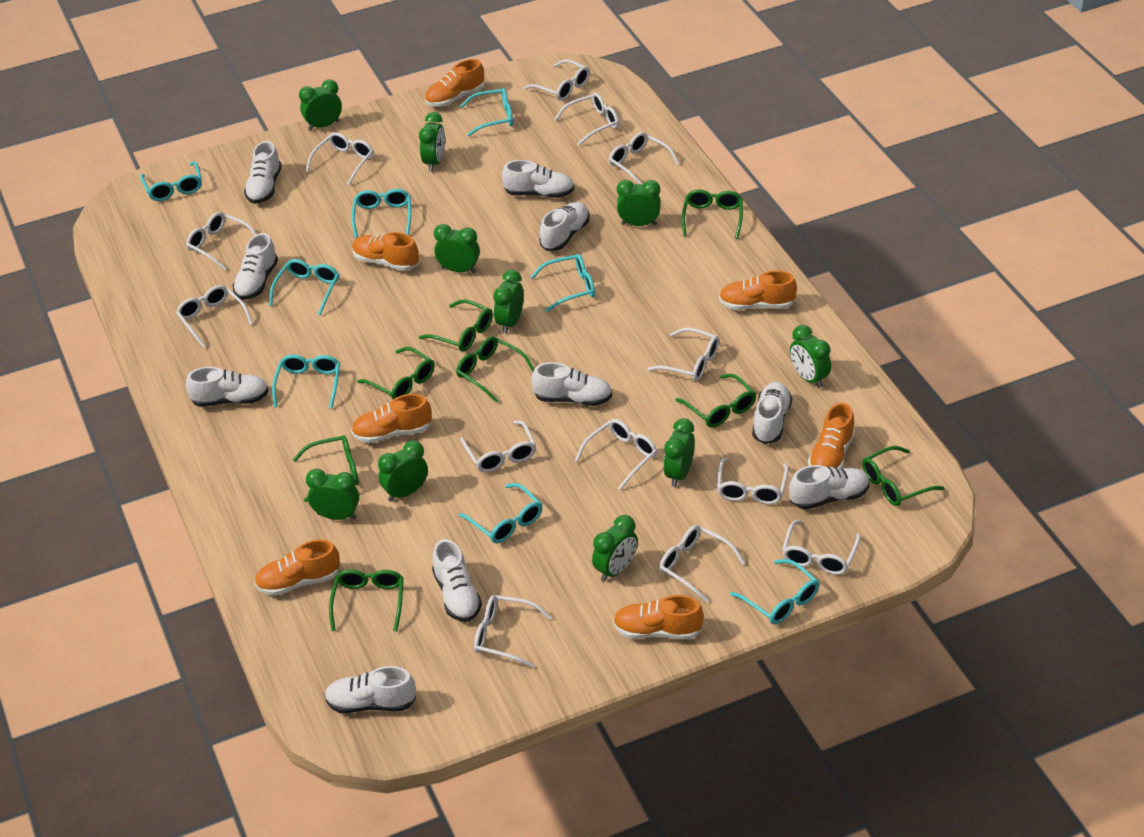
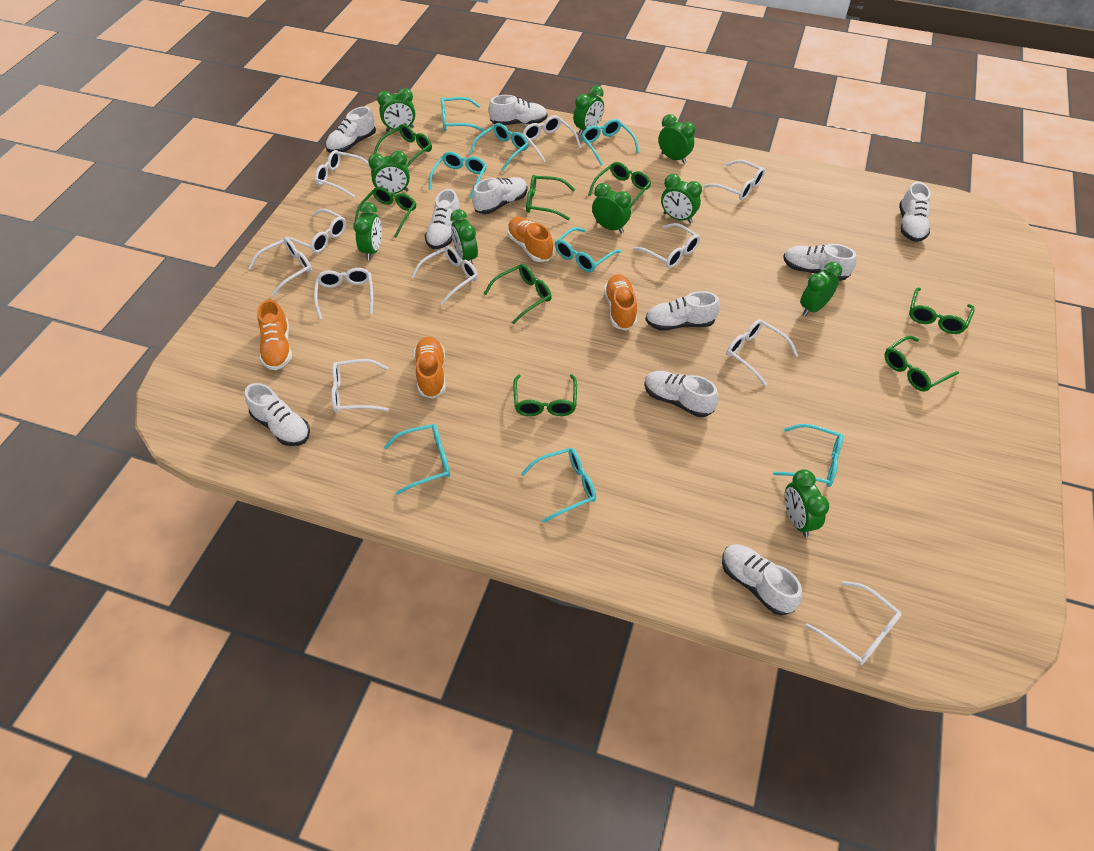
orange shoe: [254,539,340,596] [351,394,432,443] [352,232,419,271] [425,59,484,107] [613,595,704,639] [719,270,797,310] [808,403,855,469] = 7 -> [257,300,292,370] [414,337,445,399] [507,217,554,262] [604,274,637,330] = 4
white glasses: [176,285,253,348] [186,212,257,270] [306,132,374,185] [460,420,536,472] [474,595,551,668] [524,59,590,101] [555,93,619,146] [575,419,657,490] [609,132,679,184] [647,327,719,381] [659,525,745,603] [717,457,789,504] [782,520,861,575] = 13 -> [248,238,312,296] [282,209,346,253] [314,268,373,320] [315,150,372,198] [331,359,389,413] [411,246,478,305] [522,115,581,162] [633,223,700,268] [704,160,765,200] [727,319,798,385] [805,581,901,665] = 11

